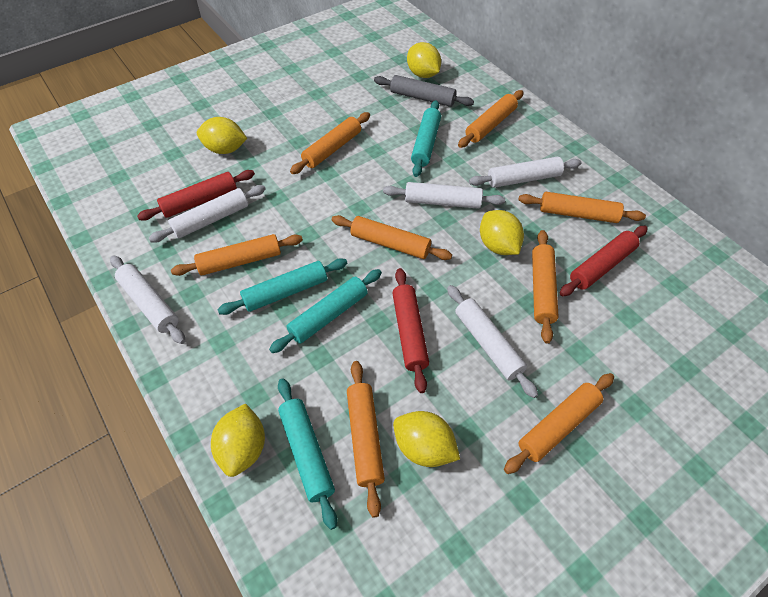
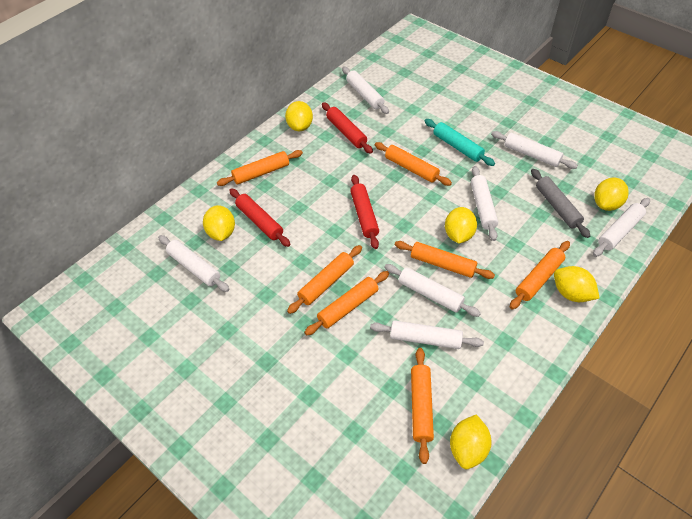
orange rolling pin: [171,234,303,276] [290,112,370,174] [332,215,452,260] [347,361,385,517] [458,90,524,148] [504,373,614,474] [518,192,646,223] [532,230,559,344] = 8 -> [217,150,303,186] [287,245,362,314] [304,271,389,335] [375,142,452,186] [395,241,495,279] [411,348,434,464] [510,241,570,309] = 7
turquoise rolling pin: [217,258,347,315] [269,269,382,353] [278,378,337,530] [411,100,441,177] = 4 -> [425,119,495,166] = 1
white rolling pin: [110,255,185,344] [149,185,265,243] [383,182,505,209] [447,285,538,398] [469,157,582,188] = 5 -> [158,235,229,292] [342,67,389,114] [370,320,484,349] [384,264,481,317] [471,166,498,241] [491,131,578,169] [593,198,650,257] = 7
yellow lemon: [197,117,247,154] [211,404,265,477] [393,411,460,467] [407,42,441,78] [480,210,524,255] = 5 -> [203,205,235,241] [285,101,313,131] [445,207,477,244] [450,414,492,469] [554,266,600,302] [594,178,629,211] = 6

